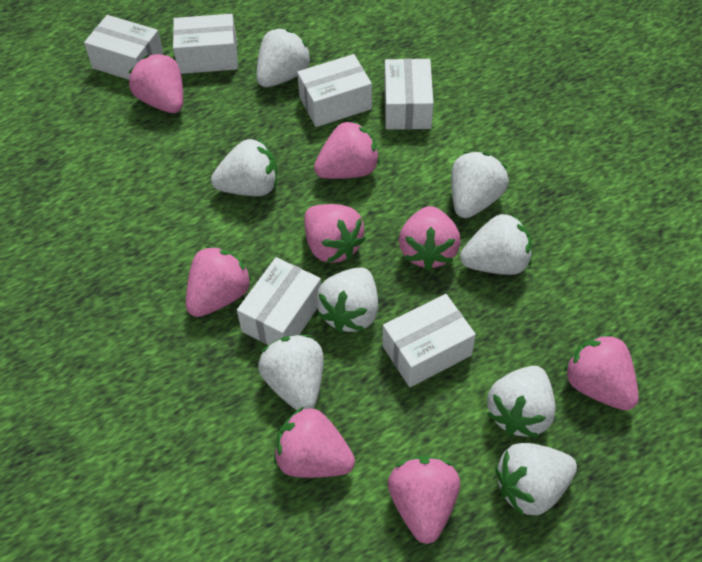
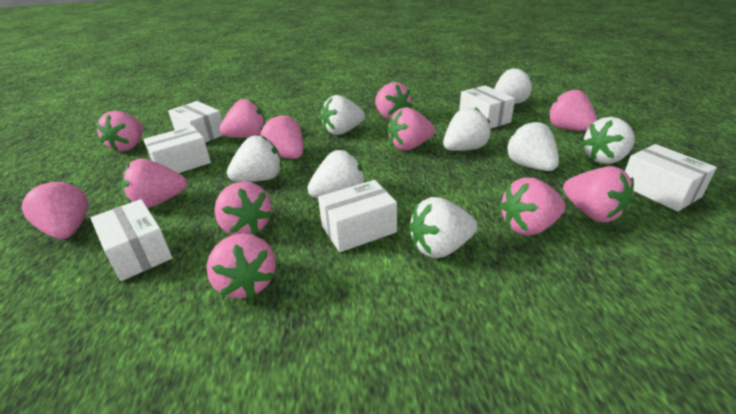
pink strawberry: [129,53,183,113] [186,246,252,317] [274,407,355,478] [304,204,366,263] [314,120,380,179] [388,456,460,544] [399,206,461,271] [564,334,639,411] = 8 -> [22,181,89,239] [96,111,143,152] [121,159,187,208] [206,233,276,299] [214,181,272,235] [219,99,265,138] [260,114,303,159] [375,82,412,120] [387,107,435,151] [499,177,565,236] [548,89,597,131] [563,166,634,222] = 12

